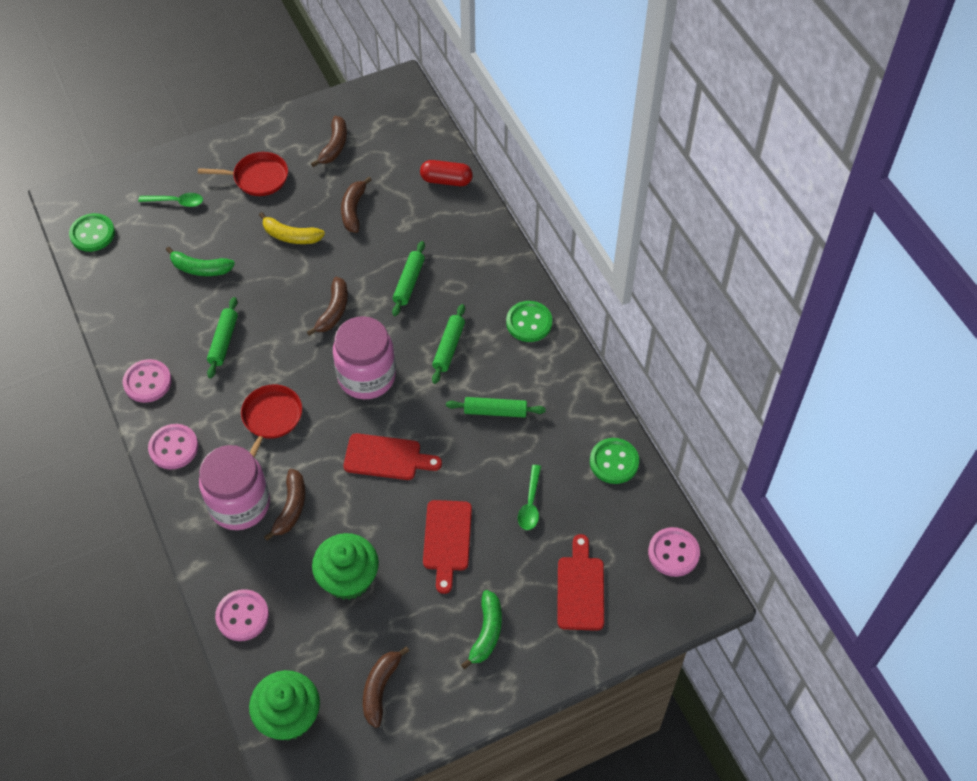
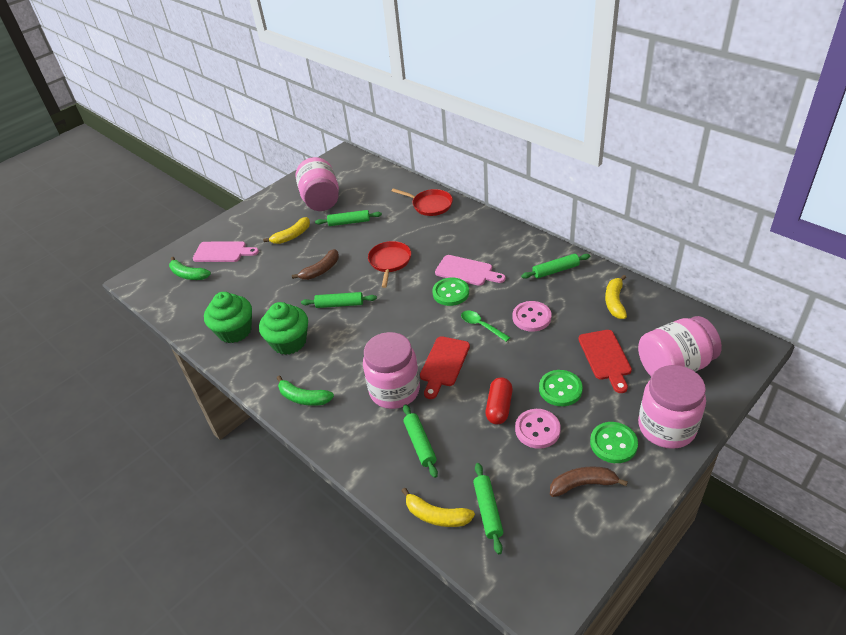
brown banana: [264,469,305,541] [307,277,348,336] [311,116,347,167] [341,177,372,233] [363,646,409,728] = 5 -> [292,249,339,280] [550,466,628,497] = 2
green rolling pin: [207,297,238,378] [392,241,425,316] [432,304,465,384] [446,397,546,418] = 4 -> [301,292,377,308] [315,210,382,226] [403,404,438,478] [473,463,503,554] [521,254,590,279] = 5
green spoon: [138,193,203,207] [518,465,541,530] = 2 -> [461,311,510,342] = 1
pink button: [123,359,172,403] [148,424,198,470] [215,589,269,641] [648,527,700,577] = 4 -> [512,301,551,332] [515,409,561,449] = 2
pink cutting board: none = 0 -> [193,241,259,262] [435,255,506,286] = 2
pink jar: [199,445,270,530] [333,316,396,399] = 2 -> [296,157,339,211] [363,332,420,409] [638,316,722,376] [638,365,706,449] = 4
red cutting board: [343,433,442,480] [423,500,472,594] [557,534,604,631] = 3 -> [420,336,470,399] [578,330,632,393] = 2
yellow banana: [259,212,325,244] = 1 -> [263,217,310,244] [402,488,475,527] [605,275,627,319] = 3

